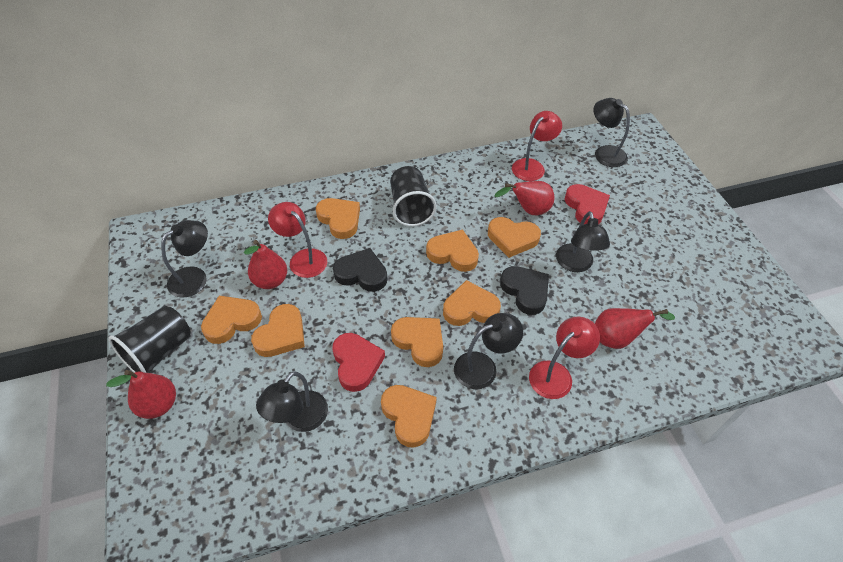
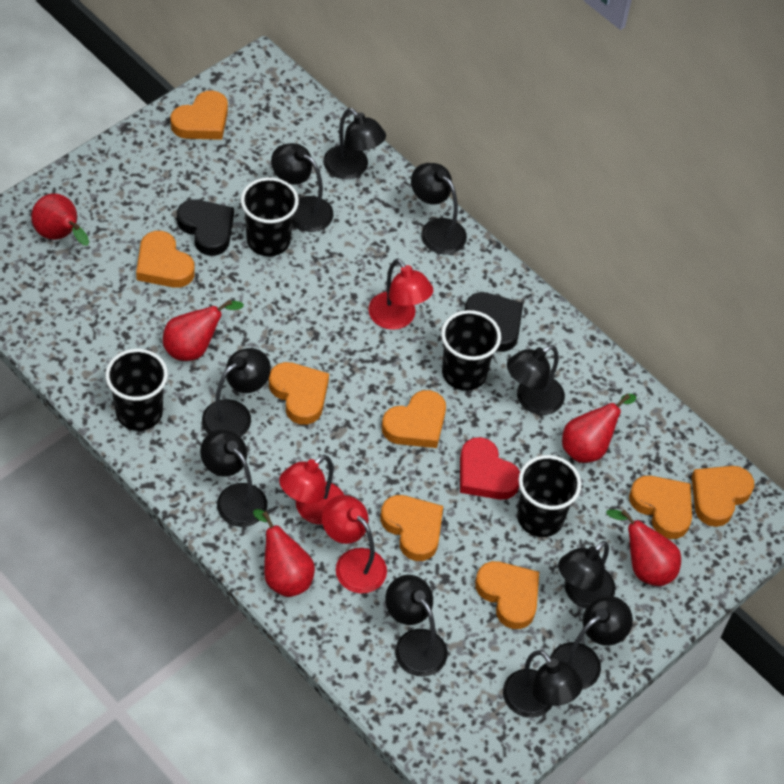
black cup: [108,306,191,373] [390,166,437,226] = 2 -> [105,349,168,431] [241,177,299,256] [441,310,501,391] [517,455,581,537] = 4
black lamp: [161,220,208,298] [256,372,328,432] [454,313,523,389] [556,211,610,272] [594,98,630,167] = 5 -> [200,429,268,527] [202,348,271,437] [271,143,334,232] [323,108,386,179] [385,575,448,677] [411,163,467,254] [503,650,583,718] [507,345,565,415] [550,596,633,689] [558,541,615,609] = 10
red heart: [332,333,385,392] [565,184,610,224] = 2 -> [460,437,520,500] = 1
red pear: [106,370,176,419] [244,240,287,289] [494,181,554,215] [595,308,675,349] = 4 -> [31,193,89,246] [163,299,244,361] [253,509,315,597] [562,394,636,463] [606,509,681,586] = 5

